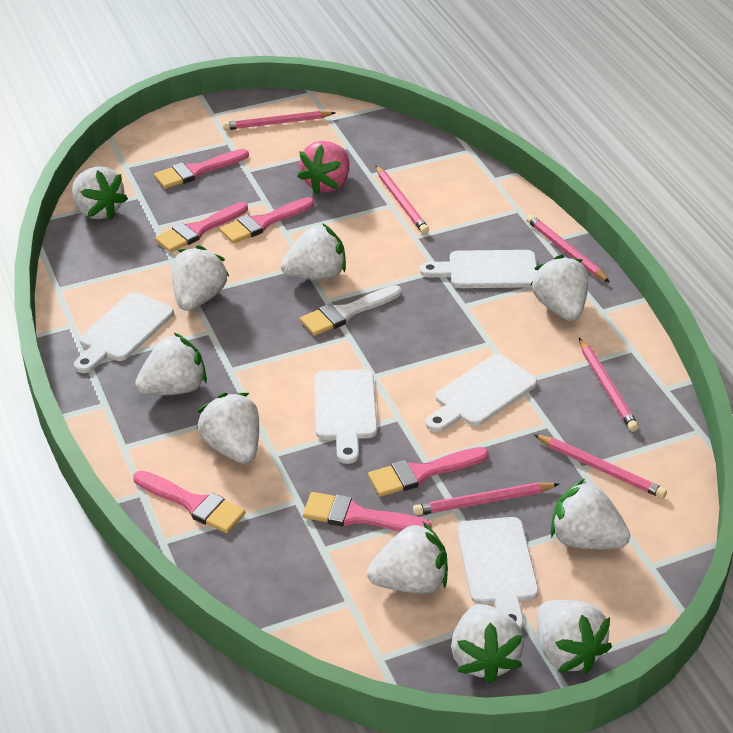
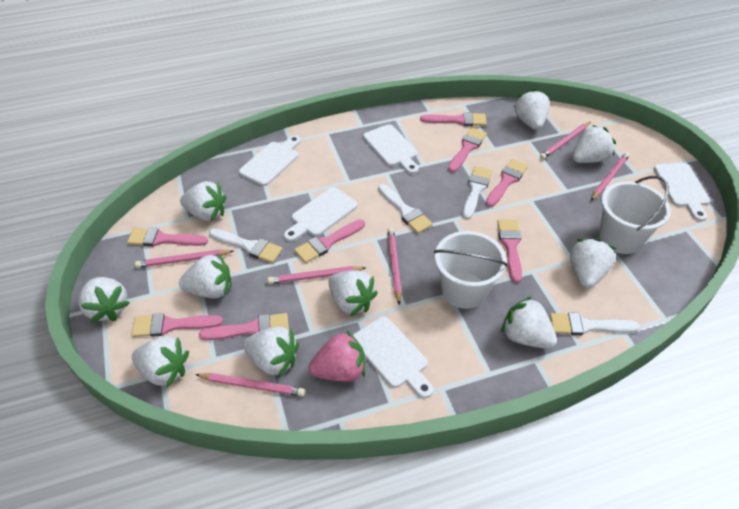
pink brush: [133,470,245,533] [154,149,249,189] [155,202,248,253] [220,197,314,244] [303,492,432,532] [368,447,488,497] = 6 -> [127,227,208,247] [132,313,223,337] [199,313,289,340] [294,219,365,263] [420,112,487,126] [448,128,487,173] [485,159,528,207] [497,219,522,283] = 8
white brush: [300,285,401,336] = 1 -> [209,229,282,263] [378,184,433,234] [462,166,492,219] [550,312,641,335] = 4
white bucket: none = 0 -> [434,231,508,309] [599,176,671,254] = 2

